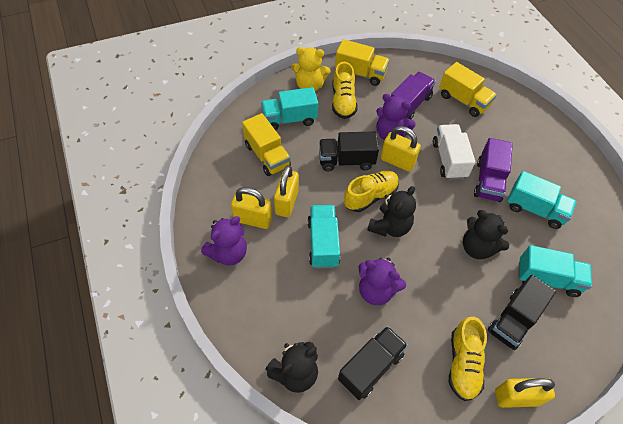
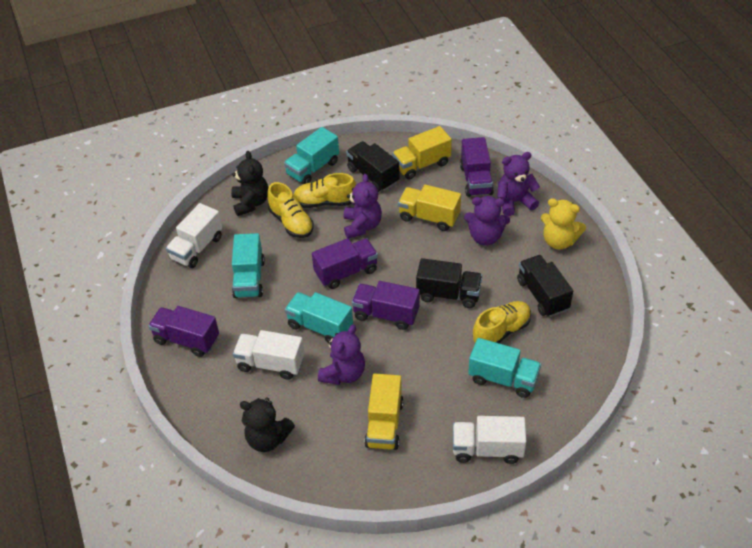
black teddy bear: [265,342,318,393] [367,186,416,237] [463,210,509,259] = 3 -> [231,151,268,216] [240,397,295,452] = 2
purple teddy bear: [201,216,247,265] [358,257,406,305] [377,94,416,140] = 3 -> [318,325,365,385] [344,174,382,238] [464,196,510,246] [497,152,540,216] = 4
purple truck: [391,72,436,119] [474,138,513,202] = 2 -> [148,306,219,357] [312,238,378,289] [352,281,420,330] [460,137,494,197] = 4
white truck: [433,124,475,180] = 1 -> [166,203,222,268] [233,330,305,380] [453,416,526,464] = 3
yellow padlock: [231,187,272,229] [274,165,299,217] [381,126,421,172] [495,378,555,408] = 4 -> none = 0

